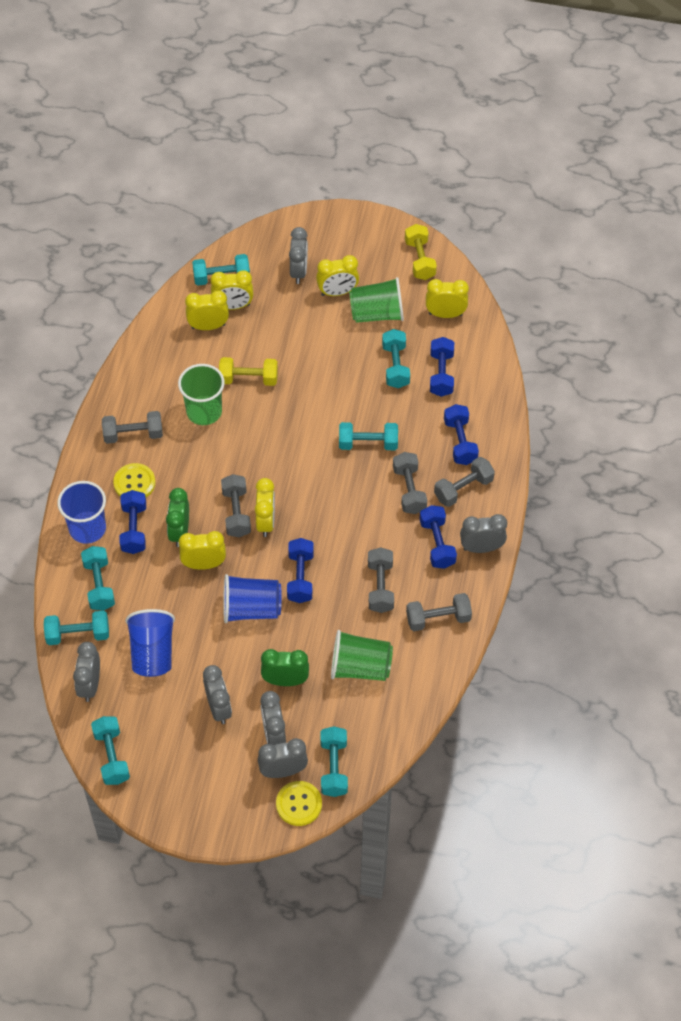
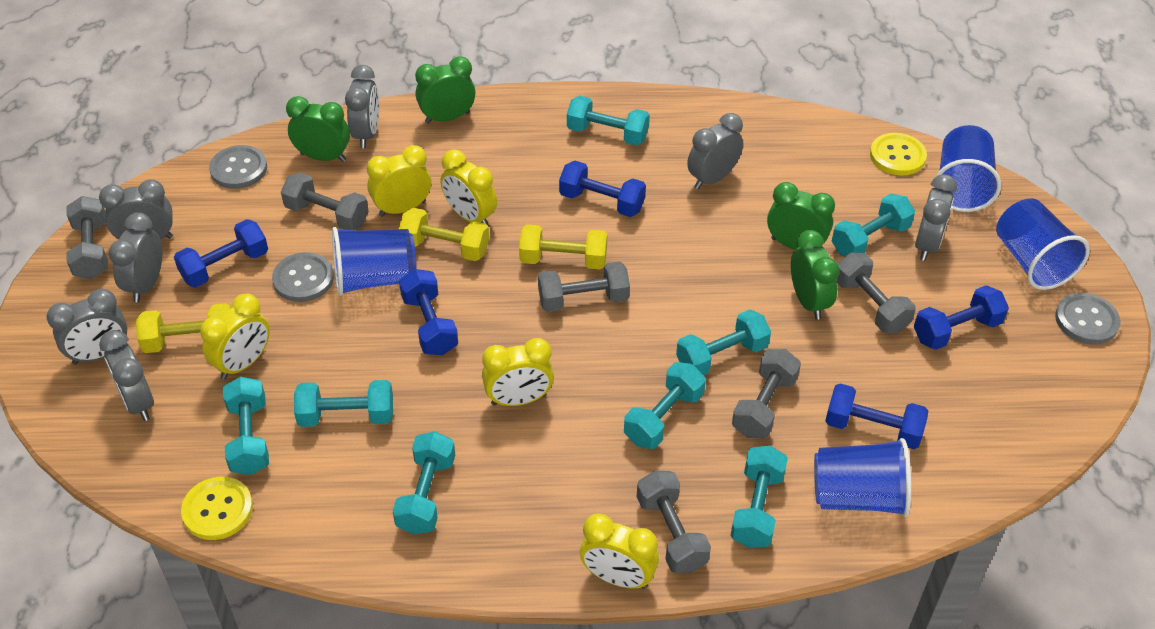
blue cup: [57,481,106,544] [125,609,175,677] [223,574,282,623] = 3 -> [332,227,416,296] [814,438,911,517] [934,125,1001,212] [996,198,1090,290] = 4
green clock: [166,488,189,547] [261,649,309,686] = 2 -> [286,96,350,162] [415,56,475,124] [767,182,835,250] [791,230,839,320] = 4
green cup: [178,364,225,425] [331,630,393,681] [349,277,404,323] = 3 -> none = 0
grey button: none = 0 -> [209,145,267,189] [272,252,334,302] [1055,293,1121,345] = 3
grey clock: [73,642,100,702] [203,665,232,724] [258,738,308,778] [260,691,286,745] [289,227,308,284] [460,514,507,553] = 6 -> [46,289,127,364] [99,179,173,239] [99,330,154,421] [109,213,162,302] [345,65,379,148] [687,113,743,189] [915,174,957,261] = 7
turquoise dumbbell: [44,611,109,645] [81,546,115,611] [91,716,130,785] [192,254,250,286] [320,726,348,797] [339,422,398,450] [382,329,410,388] = 7 -> [223,377,269,475] [294,380,393,427] [393,431,455,535] [567,96,650,146] [624,362,706,449] [676,309,771,375] [730,445,788,548] [832,194,915,257] = 8
yellow clock: [179,531,226,570] [185,290,229,330] [210,270,253,310] [255,478,275,537] [316,255,359,296] [426,279,469,318] = 6 -> [200,294,270,379] [367,145,431,217] [441,149,497,227] [482,338,554,406] [580,513,659,589] = 5
yellow dumbbell: [219,357,278,386] [405,224,437,280] = 2 -> [136,303,231,353] [399,208,489,261] [519,224,608,270] = 3

